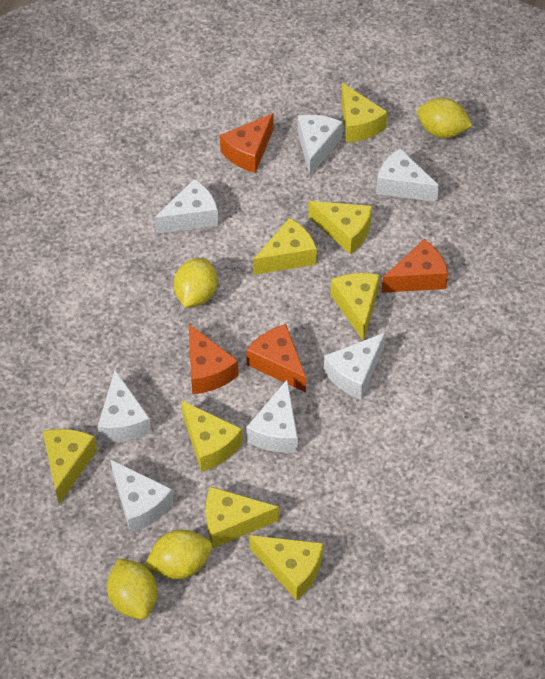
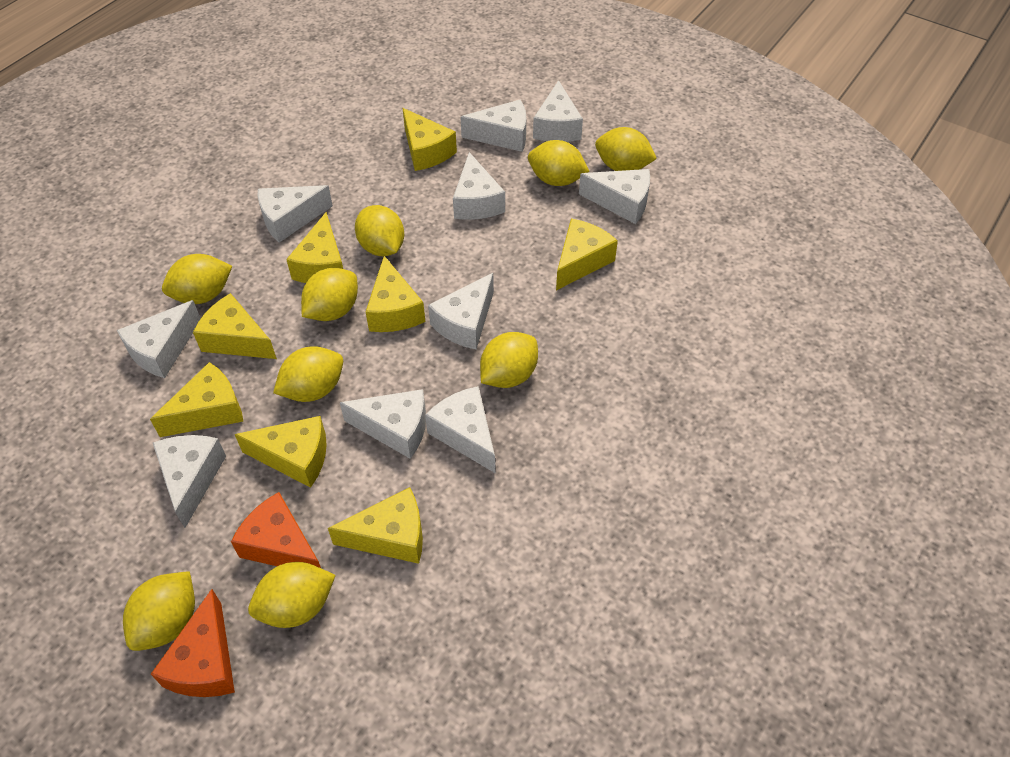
orange cheese: [188,323,238,394] [220,113,273,173] [246,324,306,392] [381,239,448,293] = 4 -> [151,589,235,697] [231,492,321,568] = 2
white cheese: [98,370,152,442] [110,459,173,533] [154,179,219,234] [246,380,298,453] [298,115,343,176] [324,333,385,400] [376,148,440,202] = 7 -> [117,300,201,378] [153,435,226,528] [258,185,333,243] [340,389,426,459] [425,386,495,473] [428,273,494,350] [453,152,505,220] [461,100,526,152] [533,80,583,142] [579,169,650,224] = 10
yellow lemon: [107,558,157,619] [144,530,212,579] [174,258,217,307] [417,98,472,138] = 4 -> [123,571,195,651] [162,254,232,304] [248,562,336,628] [273,346,343,402] [301,268,358,321] [355,205,404,256] [480,332,538,388] [528,140,589,186] [595,127,657,171] = 9

